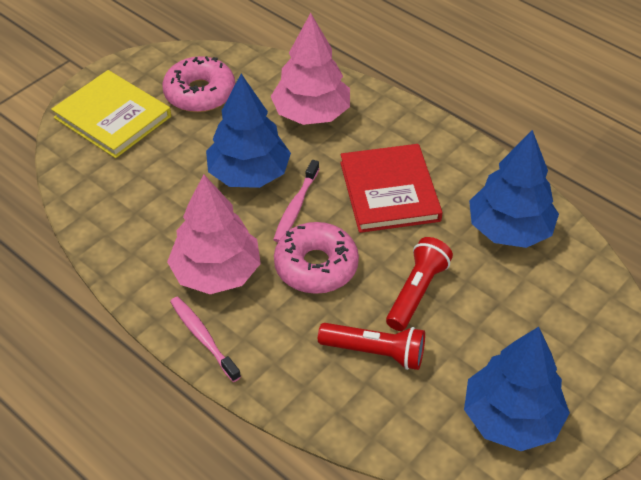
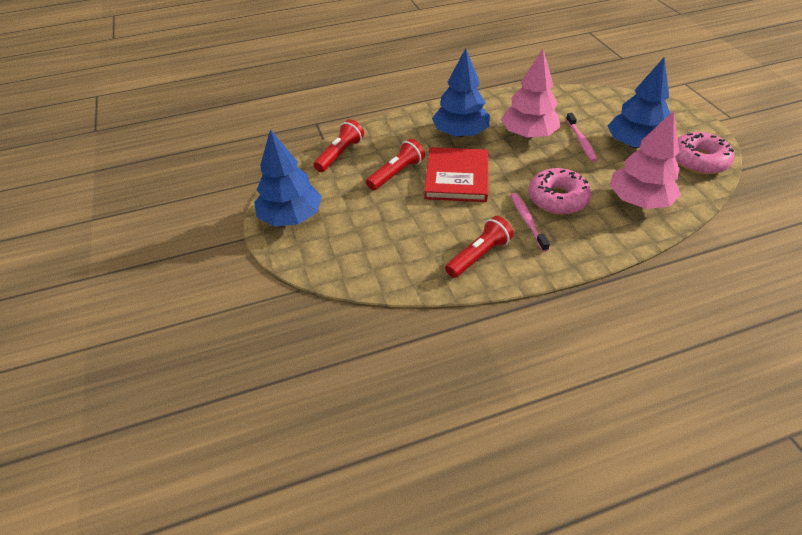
red flashlight: [318,323,425,370] [386,237,453,331] = 2 -> [313,119,364,172] [366,139,425,190] [445,216,514,278] = 3
yellow book: [51,70,171,158] = 1 -> none = 0

